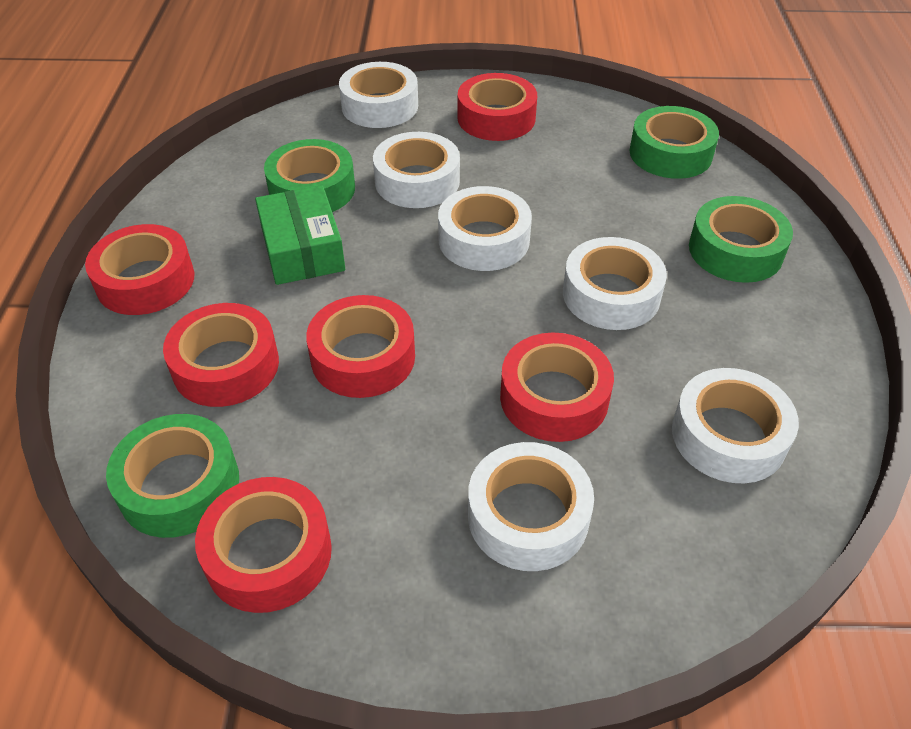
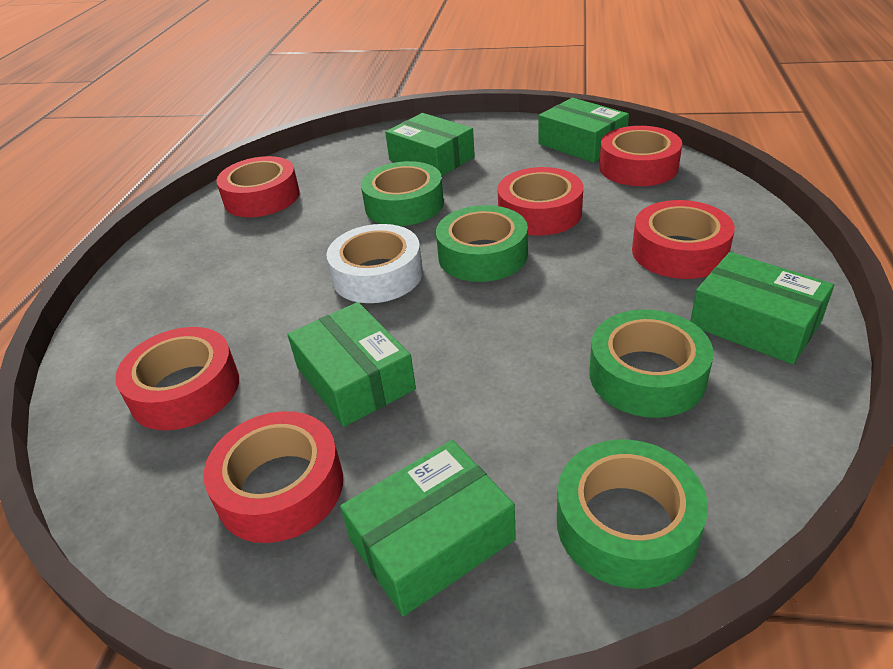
green box: [255,185,345,285] = 1 -> [287,302,416,427] [340,440,516,616] [385,113,475,177] [538,98,629,163] [690,252,834,364] = 5
white tape: [339,62,418,128] [373,132,460,208] [438,186,532,271] [468,442,594,571] [563,237,667,330] [672,368,799,483] = 6 -> [326,224,423,303] = 1

